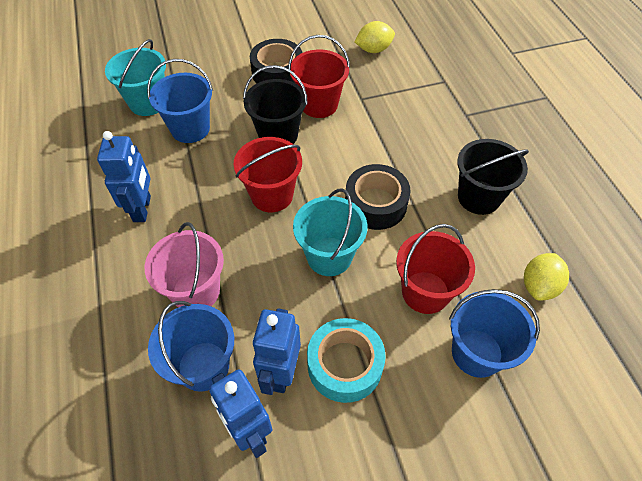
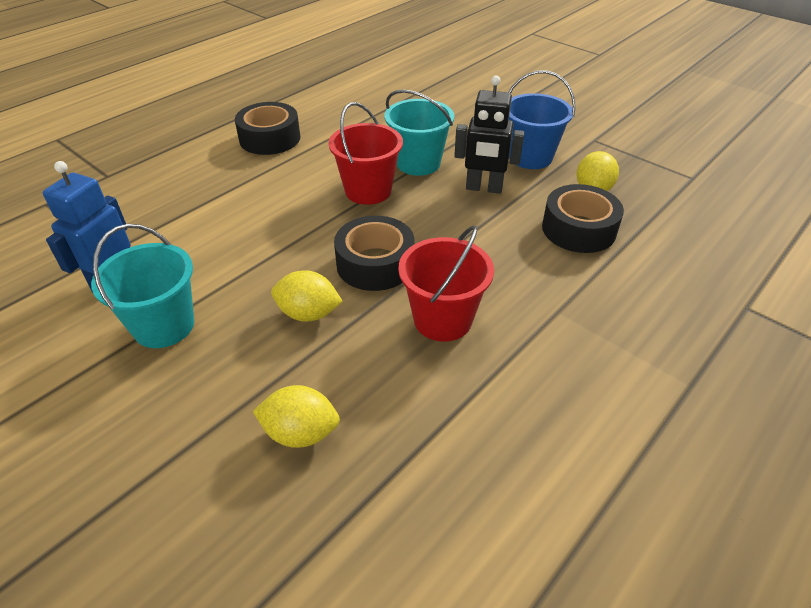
black bucket: [243,65,308,144] [457,139,529,215] = 2 -> none = 0
black robot: none = 0 -> [454,76,525,194] = 1
black tape: [250,39,302,83] [345,164,410,230] = 2 -> [235,102,300,155] [334,216,414,291] [542,184,624,253] = 3
blue bucket: [147,59,213,143] [148,301,234,392] [449,289,540,378] = 3 -> [508,70,576,169] = 1
blue robot: [97,131,151,222] [209,369,273,458] [252,308,301,395] = 3 -> [43,161,131,292] = 1
pink bucket: [145,222,224,308] = 1 -> none = 0
red bucket: [234,137,302,212] [288,35,350,118] [396,224,475,314] = 3 -> [329,102,403,205] [398,225,494,342] = 2
turquoise tape: [307,318,386,403] = 1 -> none = 0
yellow lemon: [354,21,395,53] [524,253,569,301] = 2 -> [253,385,340,448] [271,270,343,322] [576,151,619,191] = 3

